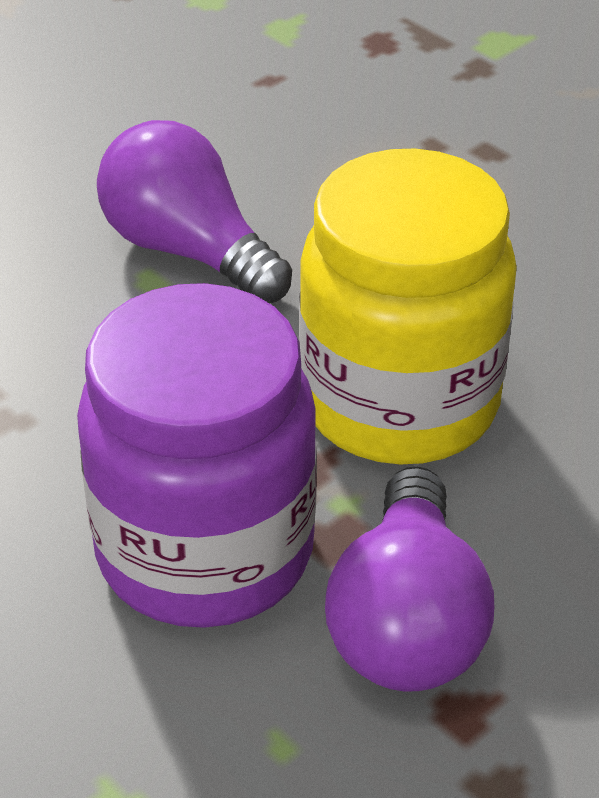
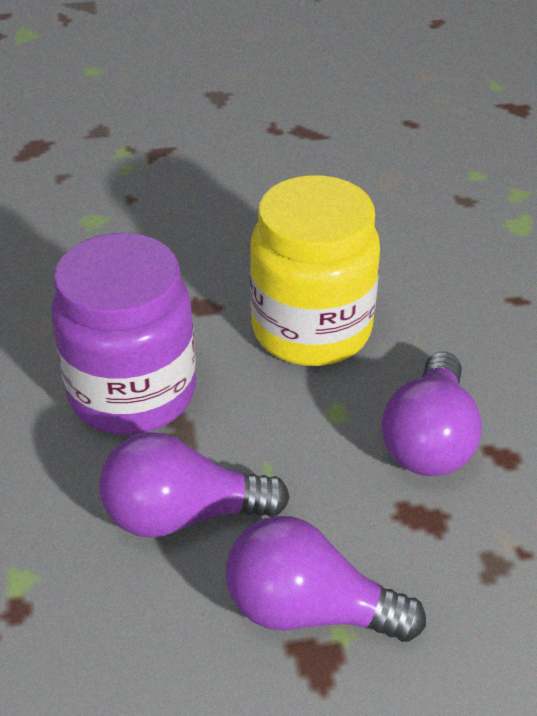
purple light bulb: [97,120,292,303] [325,467,494,691] = 2 -> [100,432,290,538] [226,516,426,642] [381,352,482,476] = 3

